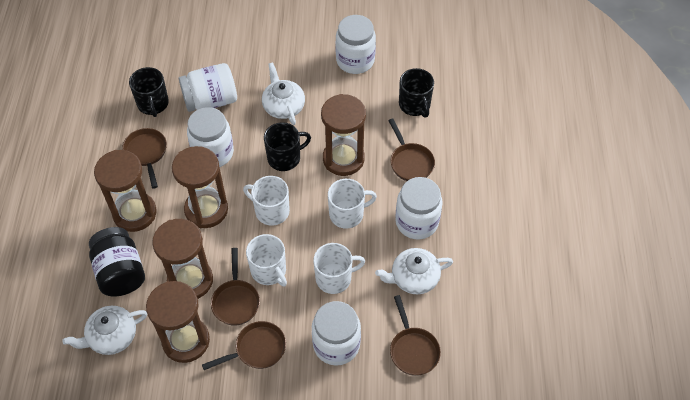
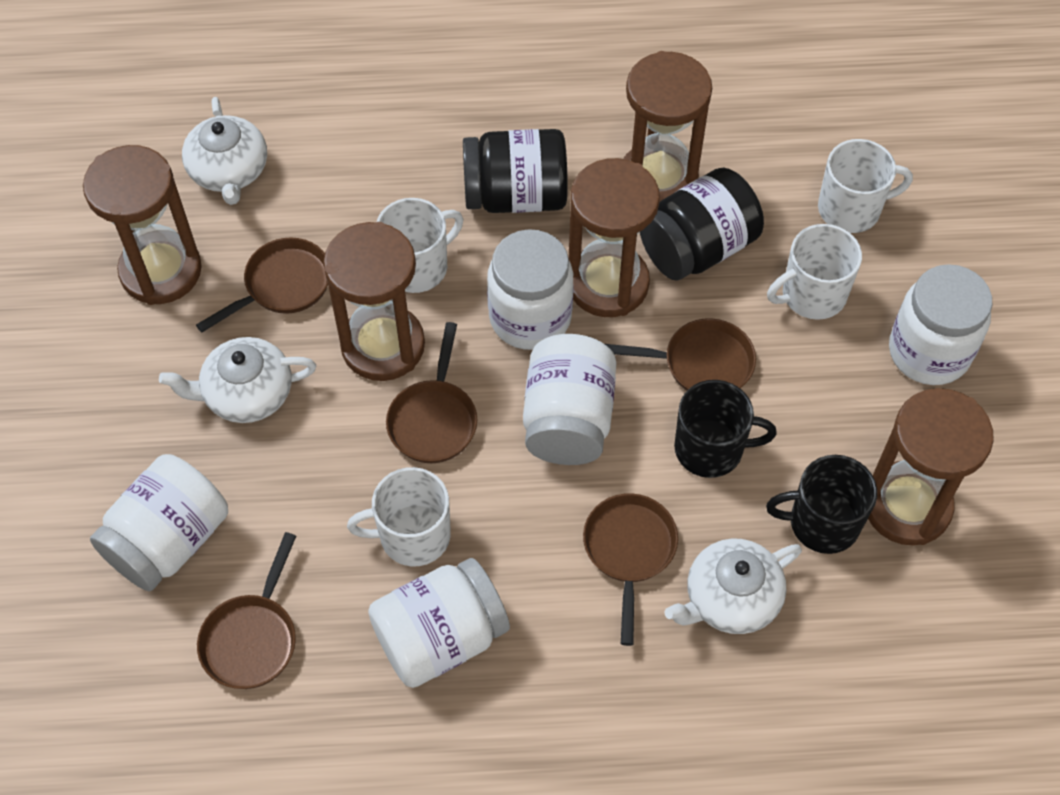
black jar: [89,227,145,297] = 1 -> [463,129,568,213] [640,168,764,281] = 2
black mug: [129,67,169,117] [264,122,311,171] [399,68,434,118] = 3 -> [674,380,777,478] [766,455,877,554] = 2

